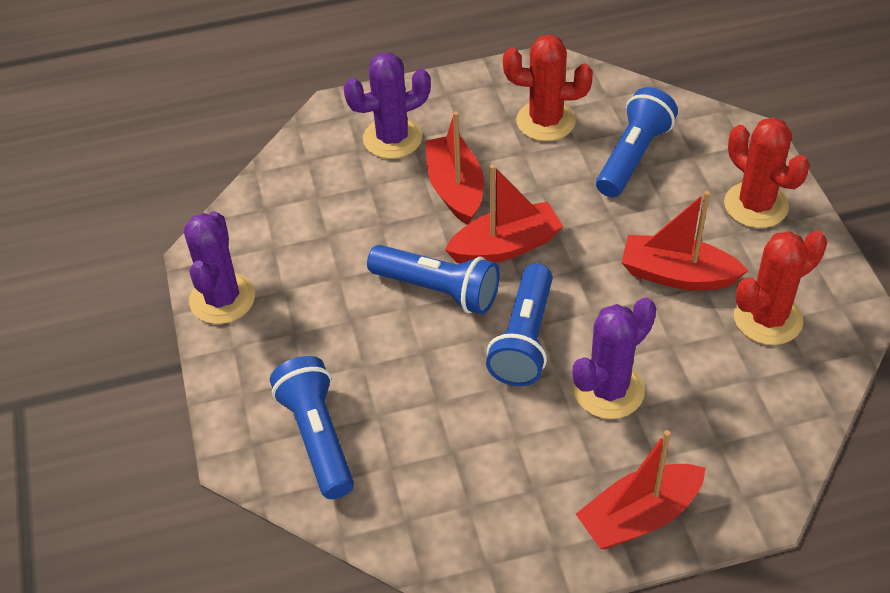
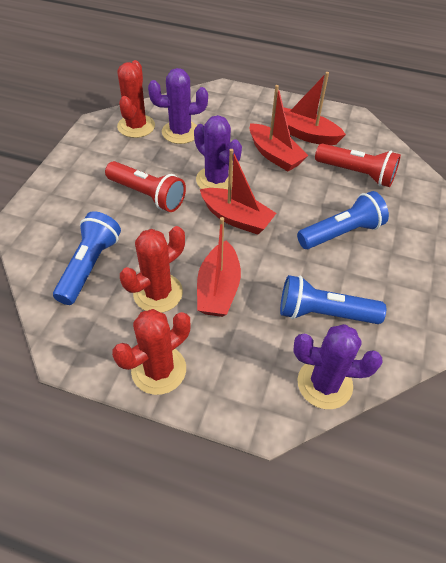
blue flashlight: [270,356,354,499] [367,245,500,315] [486,263,553,386] [596,87,678,197] = 4 -> [53,211,121,305] [280,275,386,324] [297,191,389,249] = 3
red flashlight: none = 0 -> [105,161,186,212] [315,143,401,187] = 2

